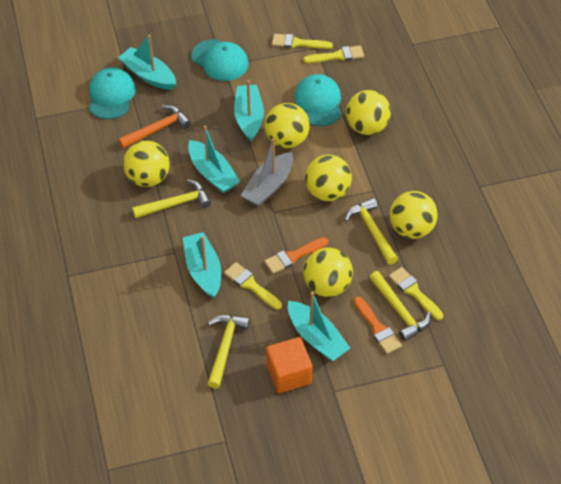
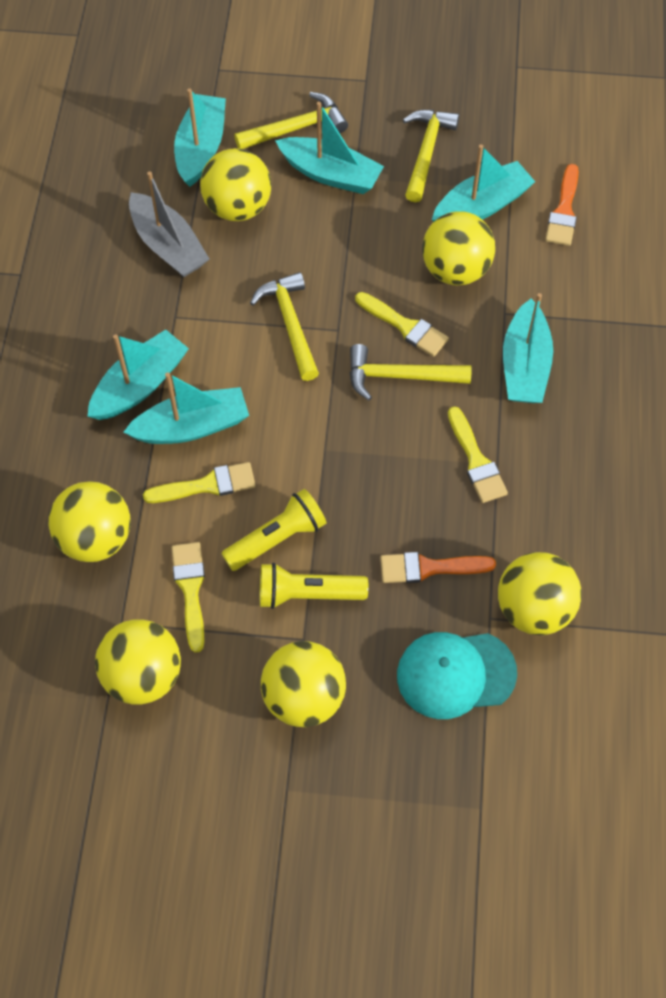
orange cube: [266,337,312,393] = 1 -> none = 0
orange hammer: [118,105,191,149] = 1 -> none = 0
turquoise boat: [118,35,176,90] [183,232,221,299] [188,125,240,193] [234,80,264,142] [288,292,350,361] = 5 -> [87,330,189,420] [123,373,249,444] [174,88,226,187] [275,102,384,194] [432,144,535,222] [503,293,553,403] = 6
turquoise cap: [89,67,136,119] [191,39,249,81] [294,74,341,126] = 3 -> [397,632,517,719] = 1
yellow flashlight: none = 0 -> [221,489,326,571] [260,563,368,609] = 2

